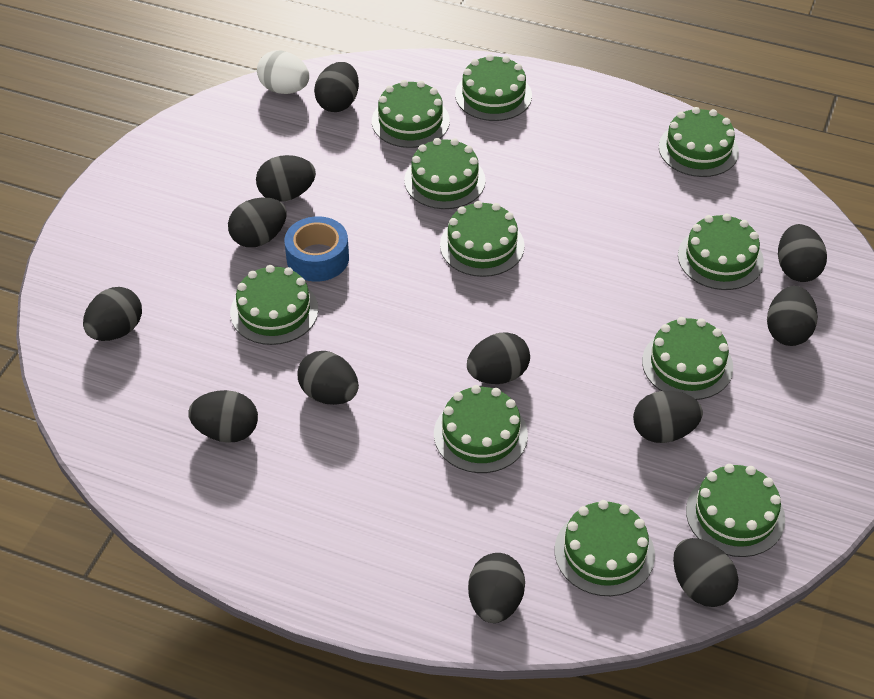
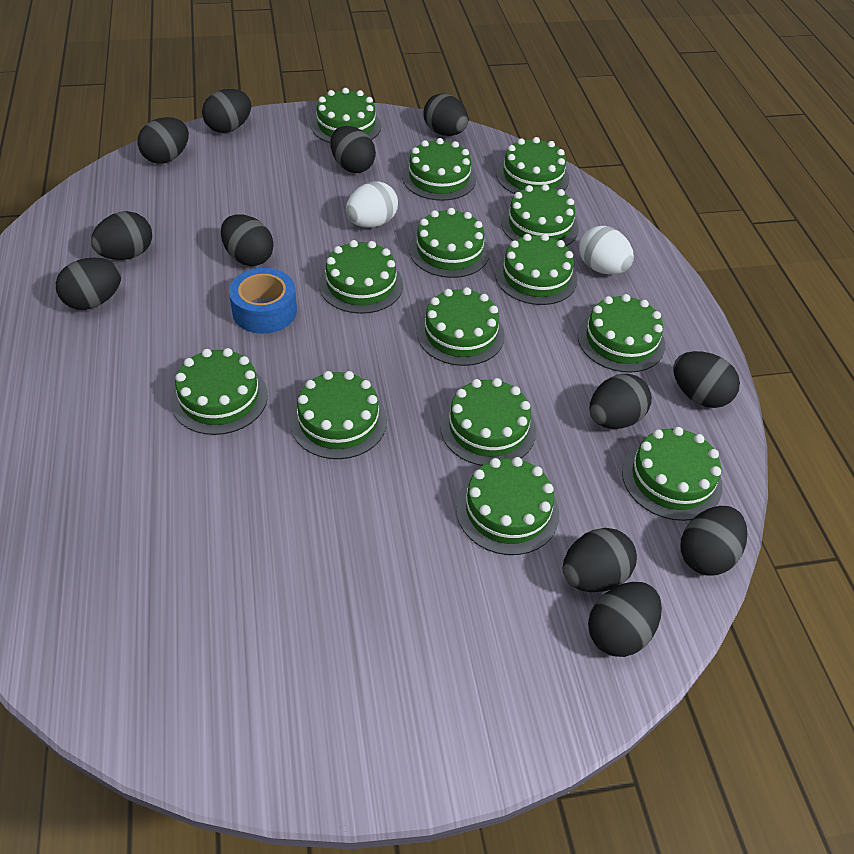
green cake: [230,265,318,345] [372,80,450,148] [404,138,486,209] [434,385,528,473] [440,201,525,277] [455,54,532,121] [555,500,655,596] [642,317,733,400] [659,107,739,177] [678,214,764,290] [686,464,785,557] = 11 -> [171,348,268,435] [290,371,387,459] [311,88,381,143] [319,240,403,314] [402,138,476,201] [409,208,490,278] [417,287,505,366] [440,378,536,466] [456,457,559,555] [495,234,578,305] [496,137,570,194] [501,184,579,246] [578,294,665,373] [622,427,723,521] = 14
white egg: [257,50,309,94] = 1 -> [346,181,398,228] [579,226,634,275] = 2

